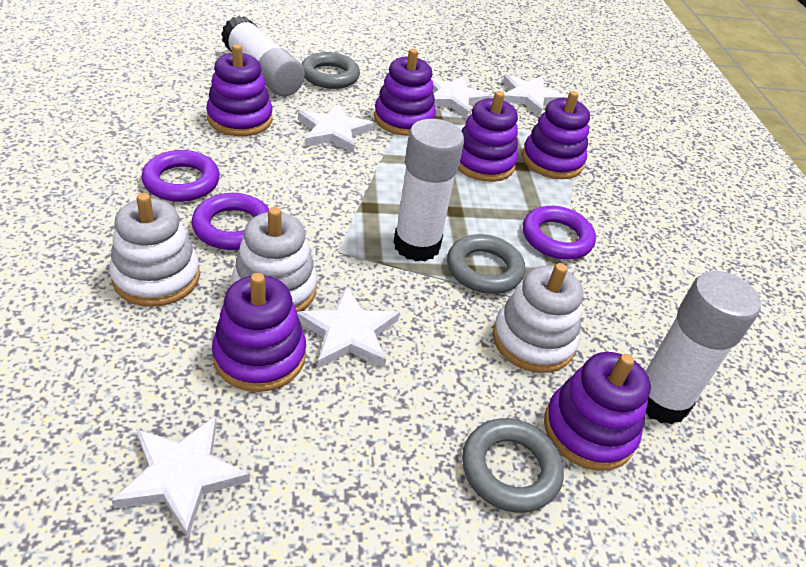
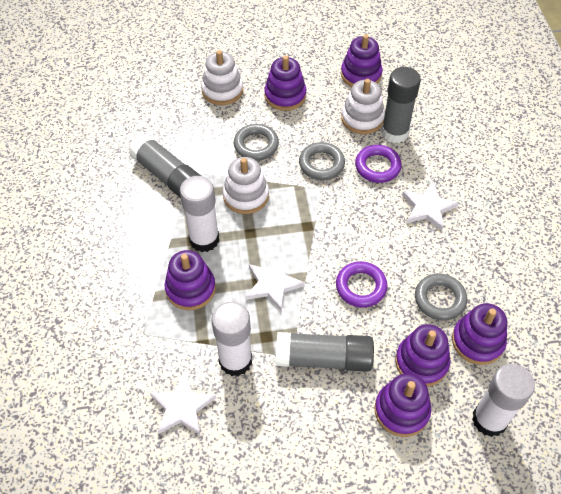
grey glue stick: none = 0 -> [129,134,201,198] [276,332,374,372] [381,67,421,143] = 3
purple ring: [141,150,220,202] [191,193,269,250] [523,206,596,260] = 3 -> [336,261,387,308] [355,145,402,183] = 2
white star: [111,416,250,539] [297,286,400,368] [298,103,374,153] [431,75,491,118] [503,75,567,116] = 5 -> [150,373,216,435] [246,257,305,311] [402,182,459,230] = 3

